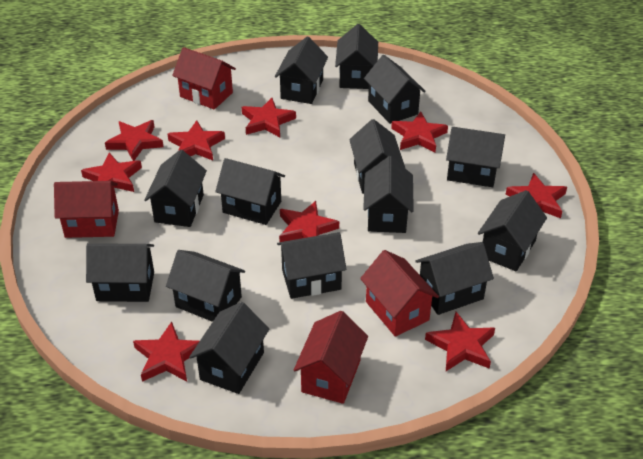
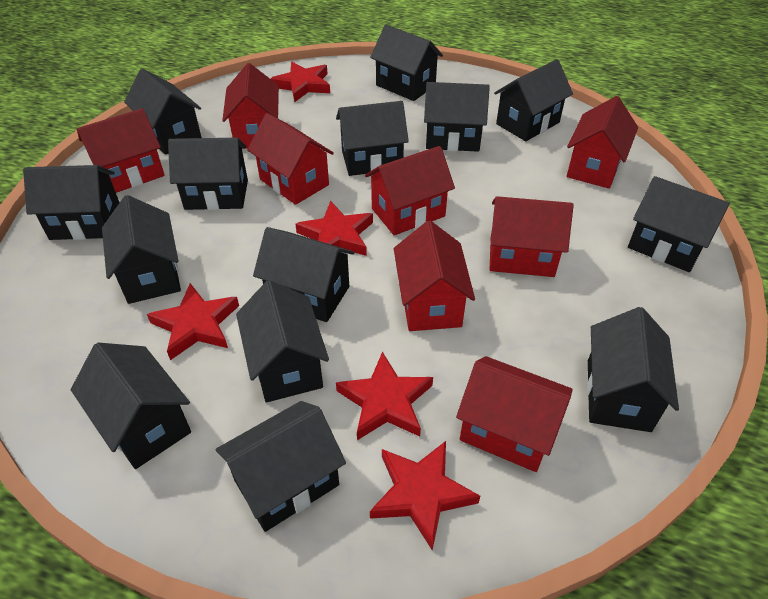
red house: [54,181,119,238] [172,47,236,109] [294,311,368,404] [360,250,439,337] = 4 -> [77,108,165,193] [222,63,279,149] [247,113,334,205] [365,146,455,235] [394,221,475,331] [456,356,572,472] [490,196,574,277] [567,96,638,189] = 8
red star: [81,153,142,192] [105,120,164,161] [133,322,199,382] [167,120,225,160] [242,98,296,137] [279,201,339,242] [391,112,448,152] [425,312,495,371] [506,173,567,218] = 9 -> [147,283,239,360] [270,62,330,102] [295,201,373,256] [336,352,433,440] [370,441,480,550] = 5

